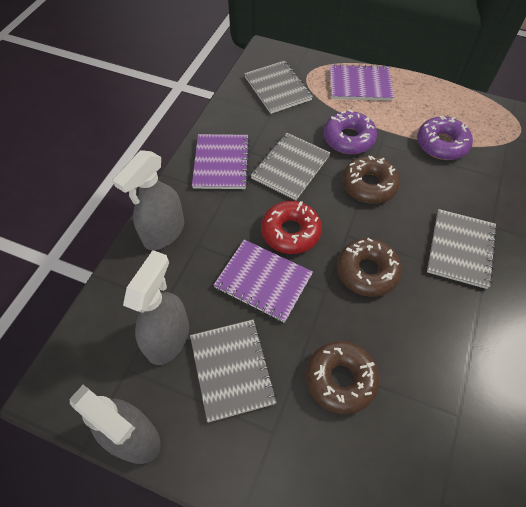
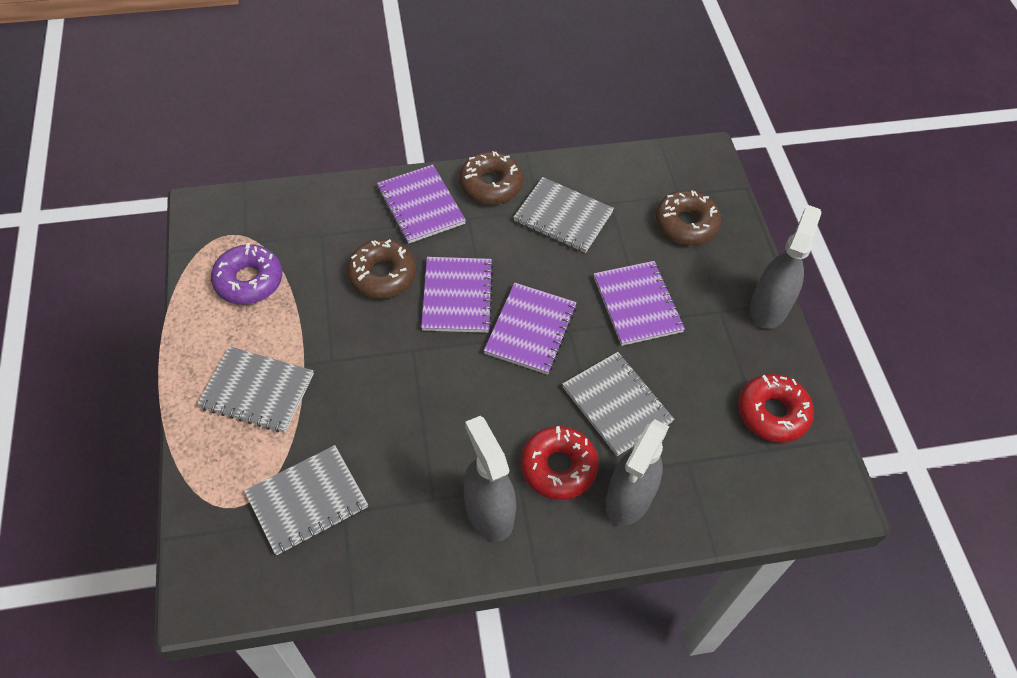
purple donut: [323,110,377,154] [417,116,473,160] = 2 -> [211,243,283,305] = 1
purple notebook: [192,134,250,189] [214,239,313,323] [330,64,394,101] = 3 -> [377,165,466,244] [421,257,494,333] [484,283,577,375] [594,261,685,346] = 4
red donut: [261,201,322,254] = 1 -> [521,426,599,500] [738,374,814,443] = 2

